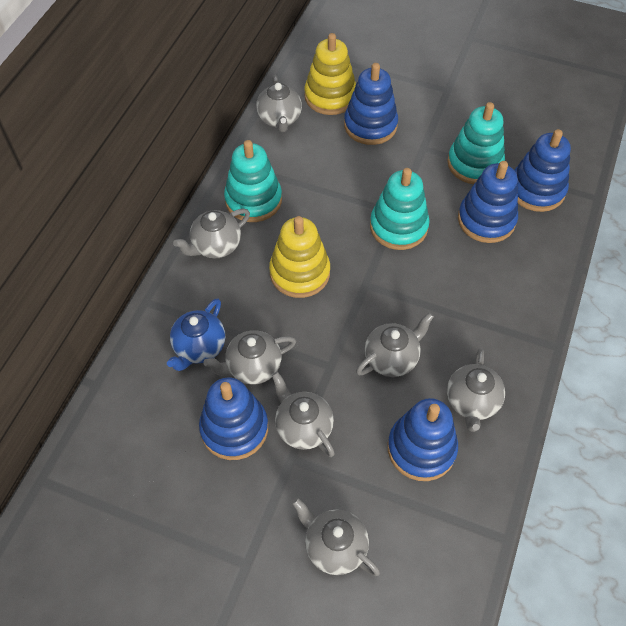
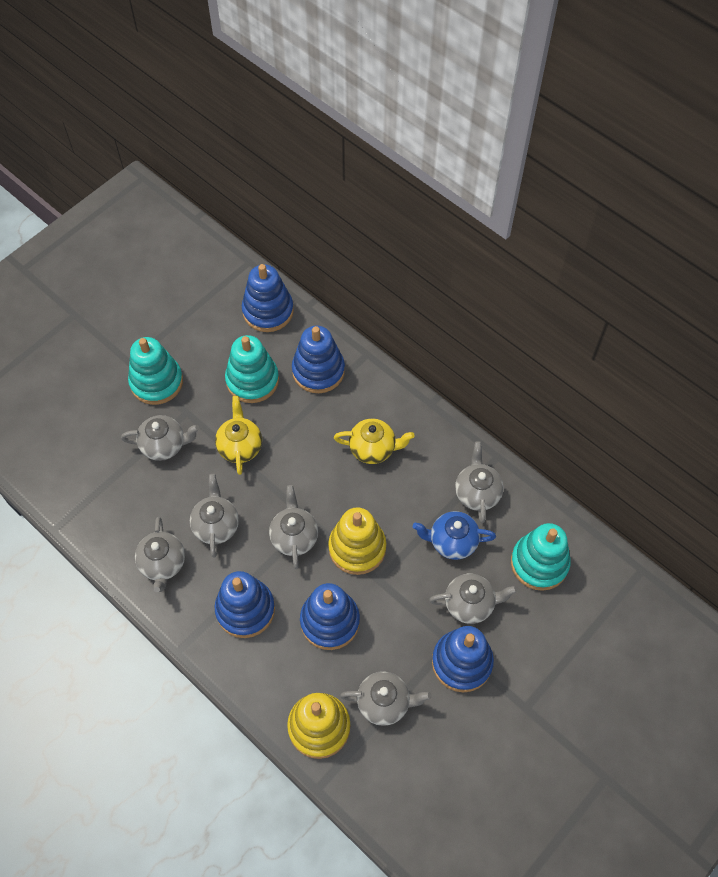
yellow teapot: none = 0 -> [215,396,262,475] [334,419,415,464] = 2

